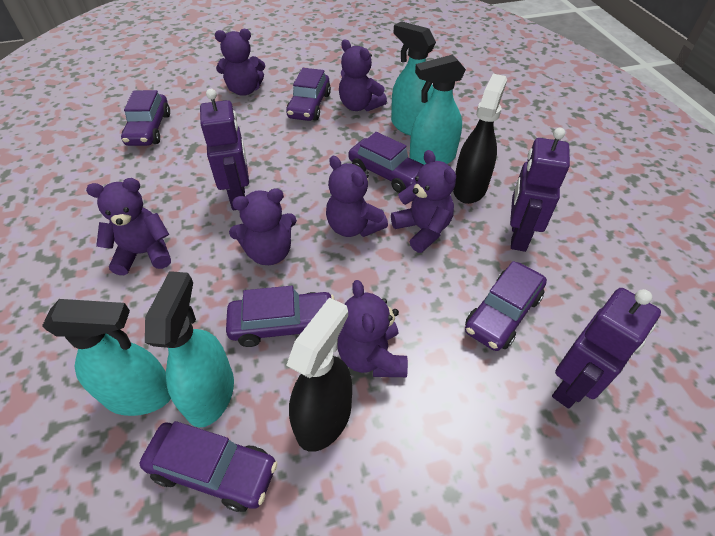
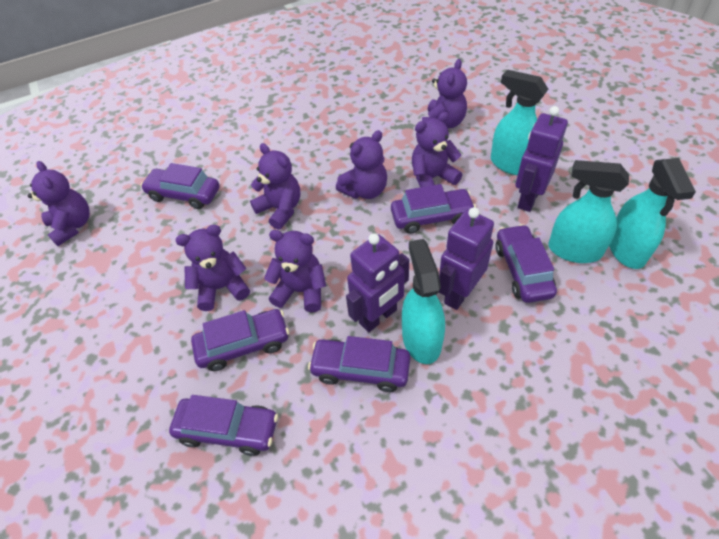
black spray bottle: [286,298,352,452] [453,74,507,204] = 2 -> none = 0

